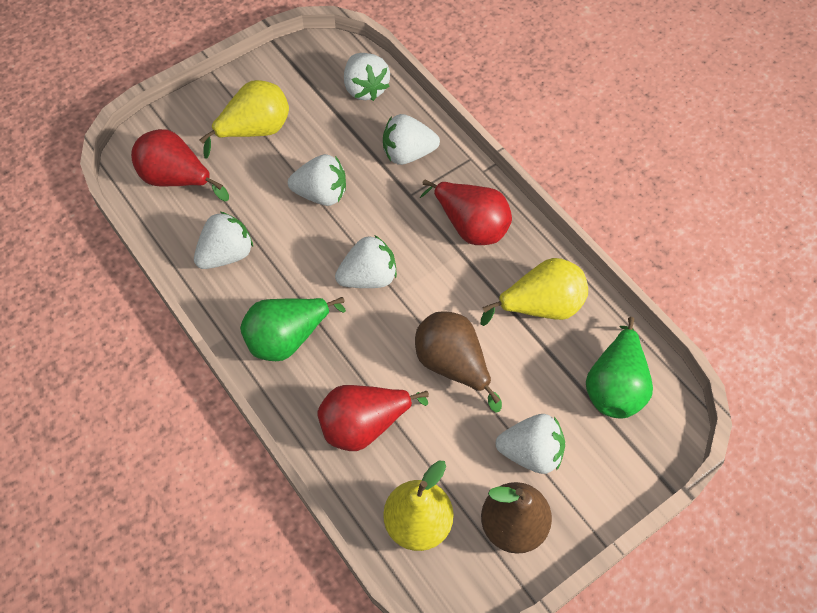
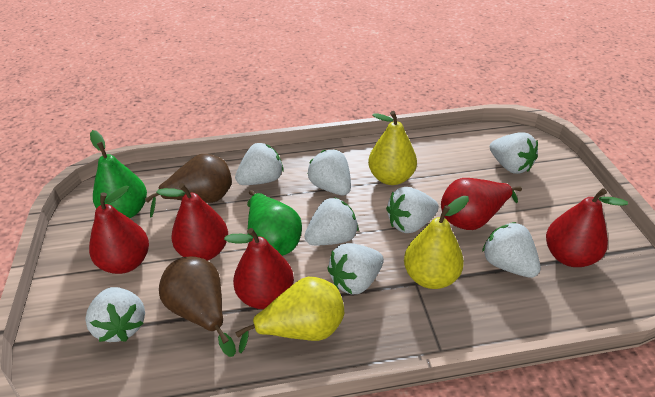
red pear: [131,129,229,201] [318,385,429,451] [420,180,512,245] = 3 -> [89,185,149,274] [156,183,228,261] [224,228,294,309] [441,178,522,230] [546,188,628,267] = 5
white strawberry: [194,212,253,269] [288,154,346,206] [335,235,397,288] [344,53,390,101] [383,114,440,165] [495,414,565,474] = 6 -> [85,287,145,342] [235,143,284,185] [304,197,359,245] [308,150,351,195] [327,243,384,294] [386,187,439,233] [482,222,541,278] [490,132,538,174] = 8

